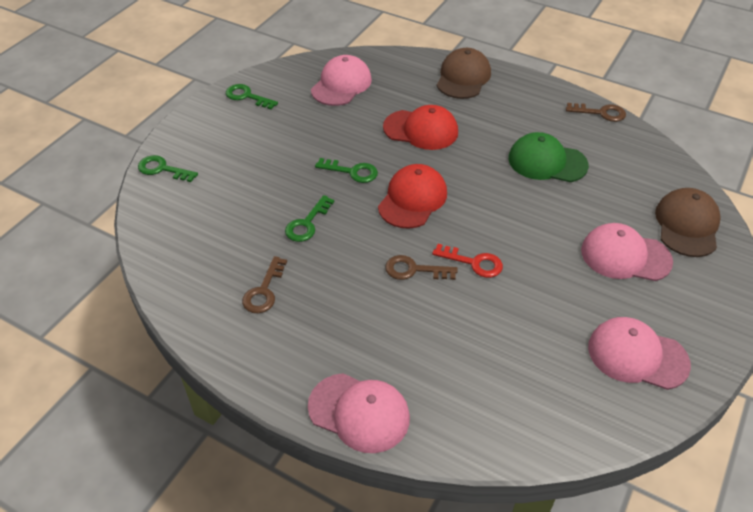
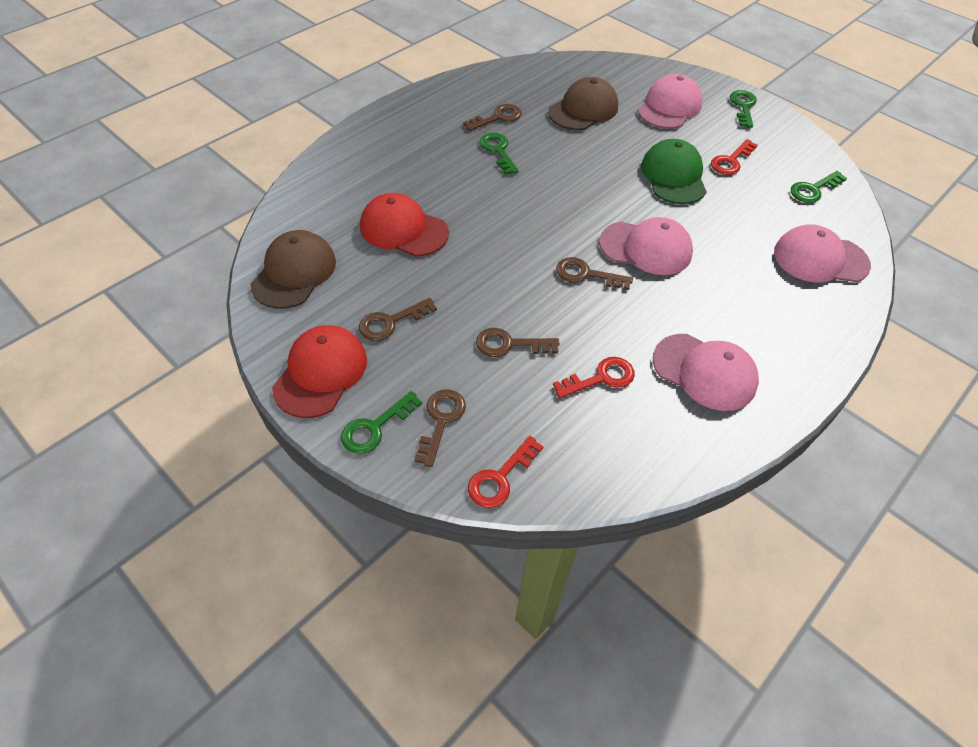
brown key: [242,256,287,313] [385,255,458,280] [566,103,626,122] = 3 -> [359,298,437,341] [414,389,466,467] [463,104,522,131] [476,328,559,357] [556,257,633,290] = 5
red key: [432,244,503,278] = 1 -> [468,436,543,508] [553,357,635,398] [711,139,758,175] = 3

